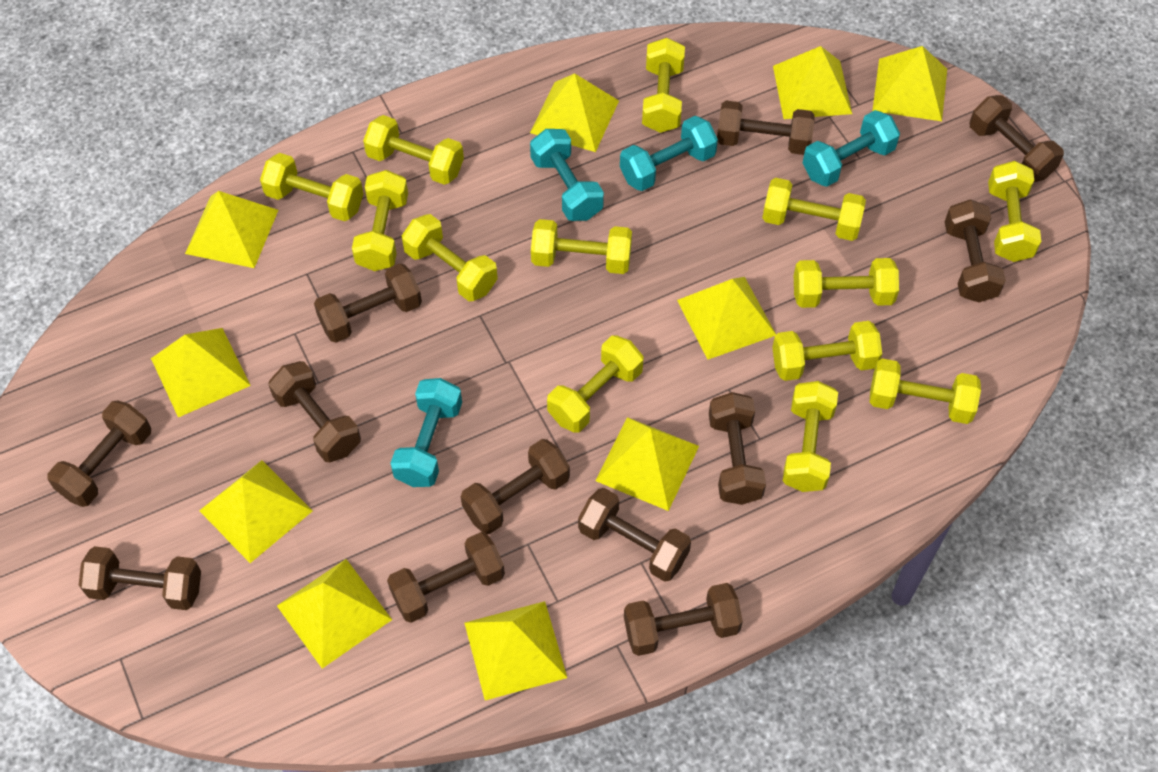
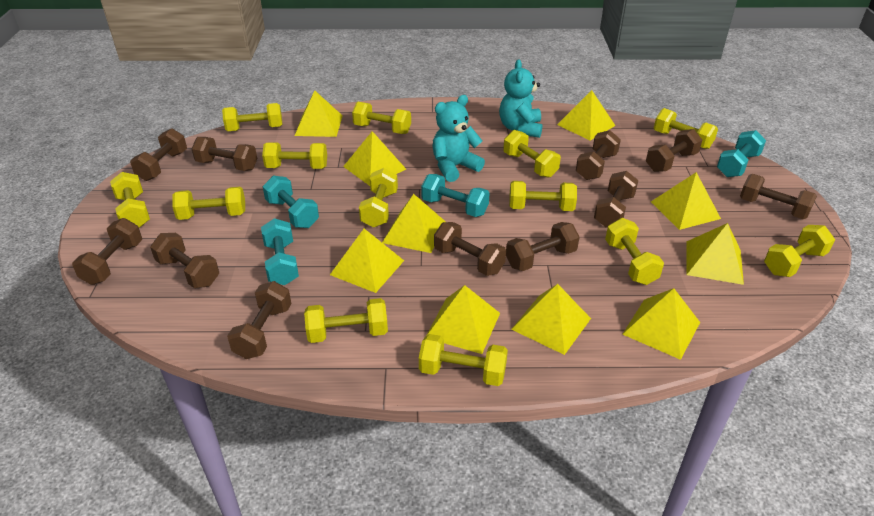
brown dumbbell: [47,400,151,507] [79,546,201,610] [268,361,361,462] [314,263,422,343] [387,532,505,623] [461,439,570,534] [578,488,691,582] [624,583,743,656] [709,392,766,505] [717,101,815,155] [945,199,1006,302] [969,95,1064,182] = 12 -> [72,218,142,285] [130,128,187,181] [150,233,219,288] [192,137,257,171] [227,281,291,359] [434,222,506,276] [506,222,580,271] [576,130,621,180] [594,171,638,227] [646,129,702,172] [740,174,817,219] = 11
turquoise teddy bear: none = 0 -> [432,95,485,182] [499,59,542,138] = 2

